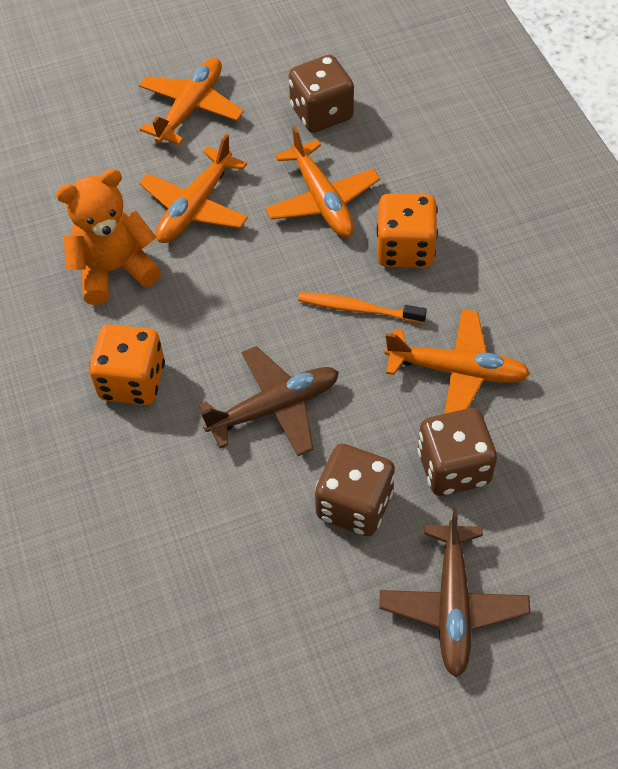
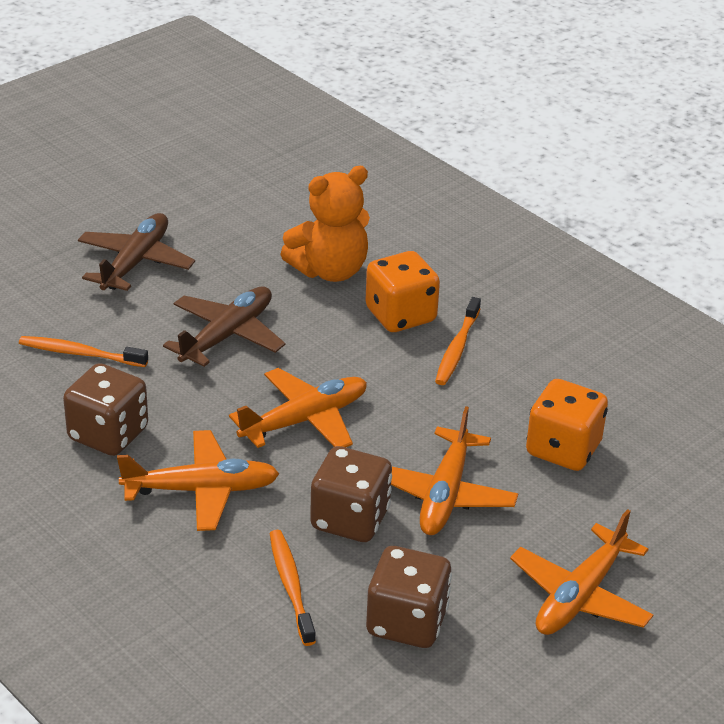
orange toothbrush: [298,292,427,324] = 1 -> [19,336,148,367] [270,530,316,646] [435,297,481,385] = 3

